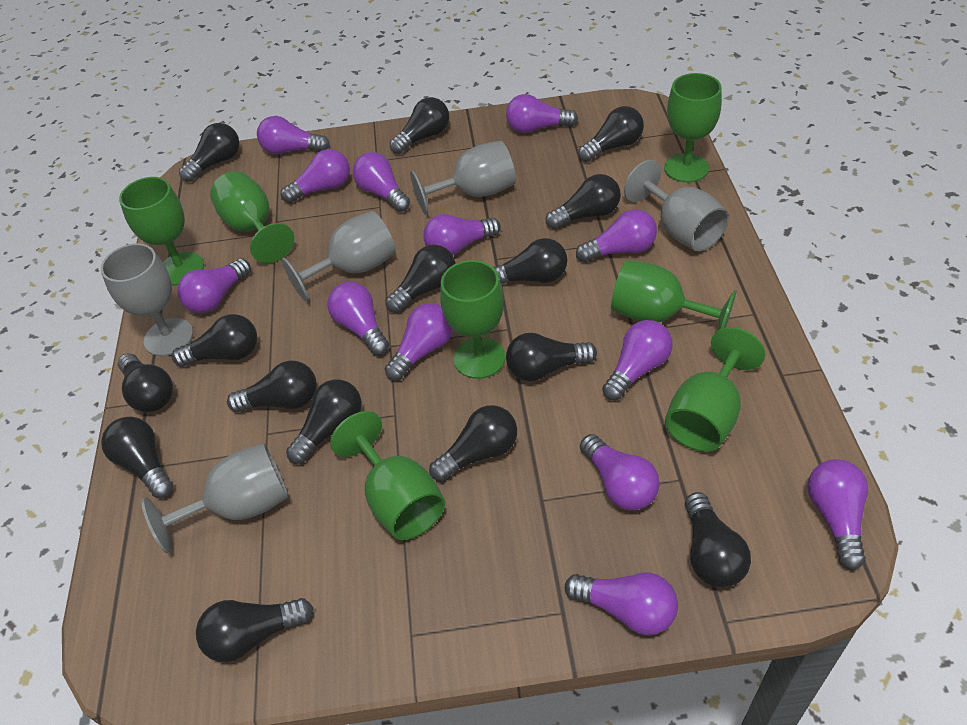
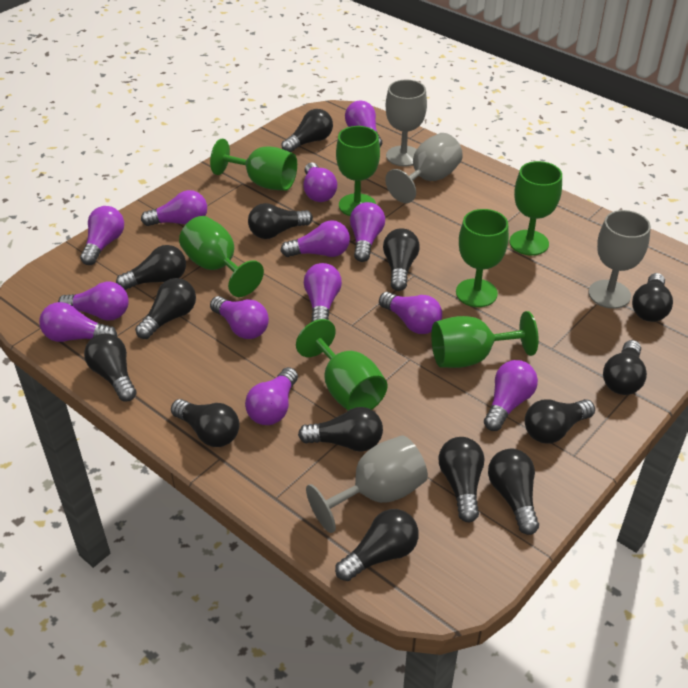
black light bulb: [101,417,173,498] [118,353,173,412] [172,314,257,367] [179,123,239,182] [196,598,313,662] [227,361,317,412] [286,380,362,464] [385,245,456,313] [390,97,449,154] [429,405,517,482] [493,238,567,284] [506,333,597,381] [545,174,621,229] [578,106,644,162] [685,492,751,587] = 15 -> [84,334,136,401] [116,245,186,290] [135,278,196,339] [171,399,239,447] [248,203,313,239] [282,109,333,152] [298,407,383,452] [335,509,419,581] [383,228,420,291] [438,437,484,522] [488,449,539,535] [525,399,595,444] [603,340,647,395] [632,273,673,322] = 14
grey goblet: [101,243,193,356] [141,443,289,553] [281,211,396,302] [410,141,516,215] [624,160,729,251] = 5 -> [306,435,428,533] [385,133,463,203] [386,80,427,166] [589,210,651,309] = 4

